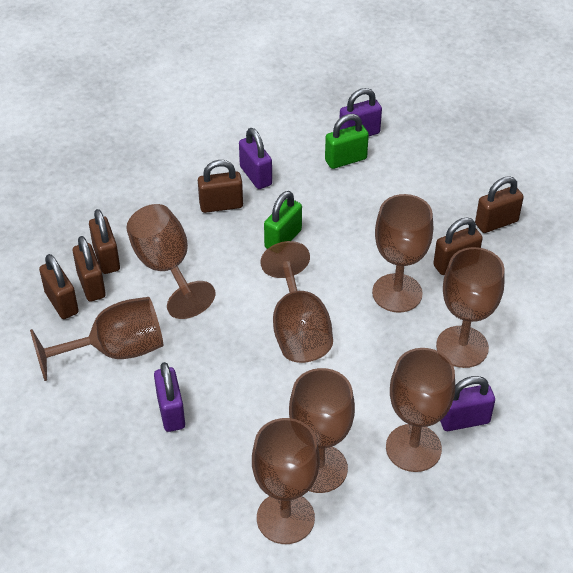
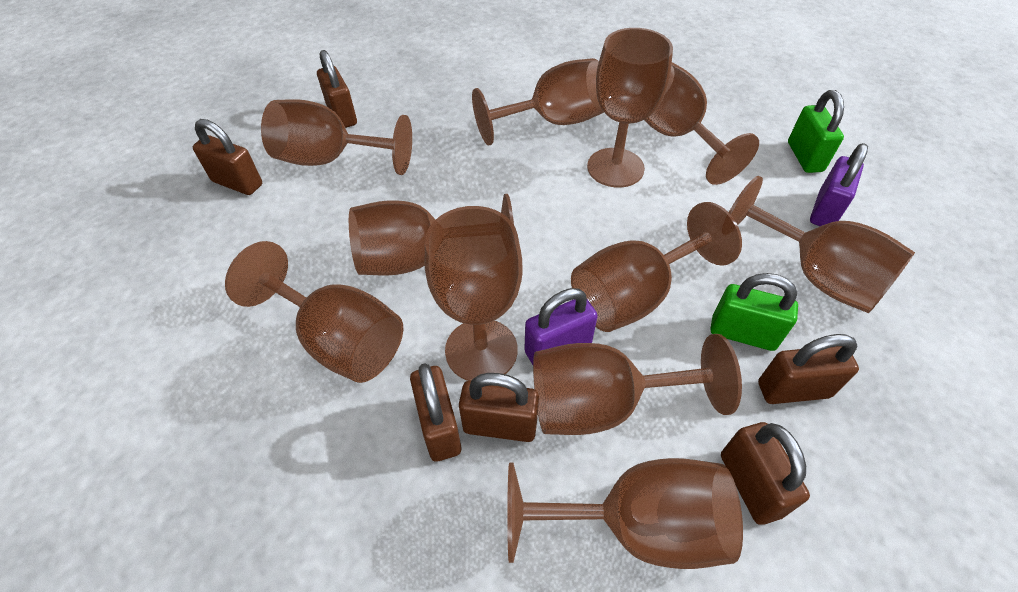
brown goblet: [30,297,163,381] [126,204,216,319] [252,418,320,544] [260,241,333,363] [289,368,355,493] [372,194,433,313] [386,348,455,472] [436,247,505,368] = 8 -> [225,241,403,383] [261,99,412,175] [349,194,514,276] [424,206,523,381] [472,58,604,146] [507,458,743,569] [533,334,742,435] [571,202,742,332] [587,28,673,188] [644,62,759,185] [729,176,915,313] = 11
purple padlock: [154,362,185,432] [239,128,272,189] [339,88,382,136] [440,376,495,431] = 4 -> [524,288,598,365] [810,143,868,226] = 2

